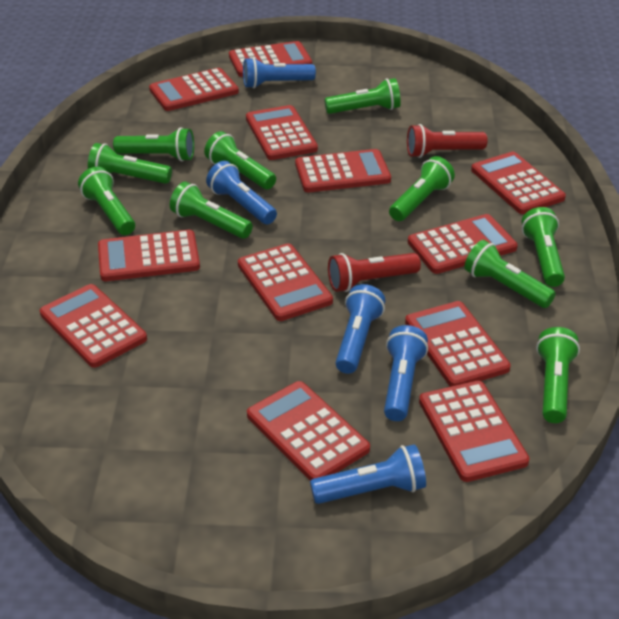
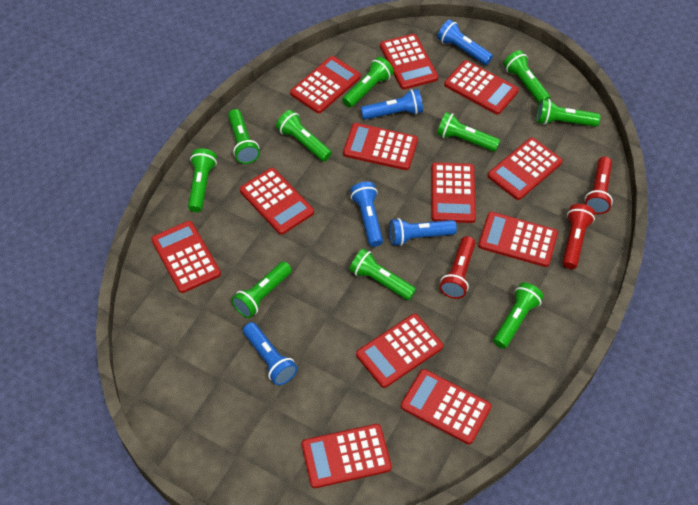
red flashlight: [328,253,421,292] [407,124,487,158] = 2 -> [440,236,475,299] [563,204,595,269] [585,157,613,214] = 3

